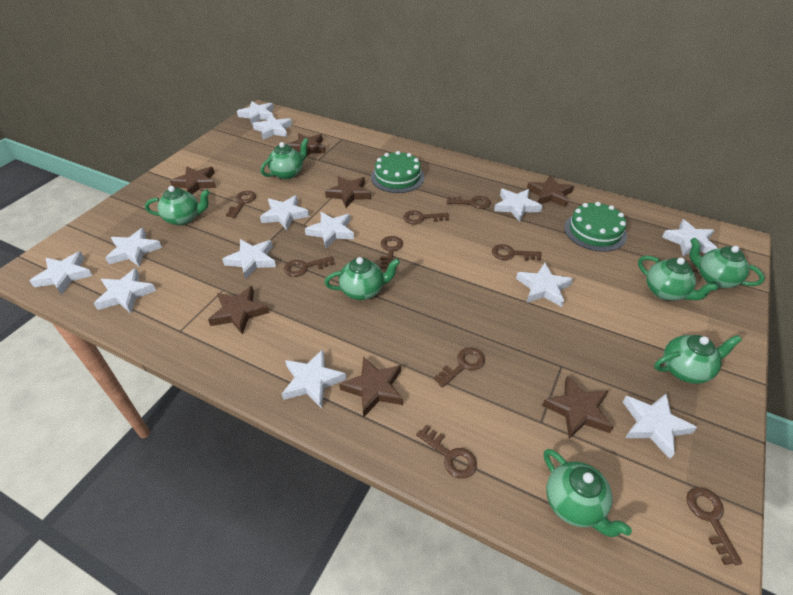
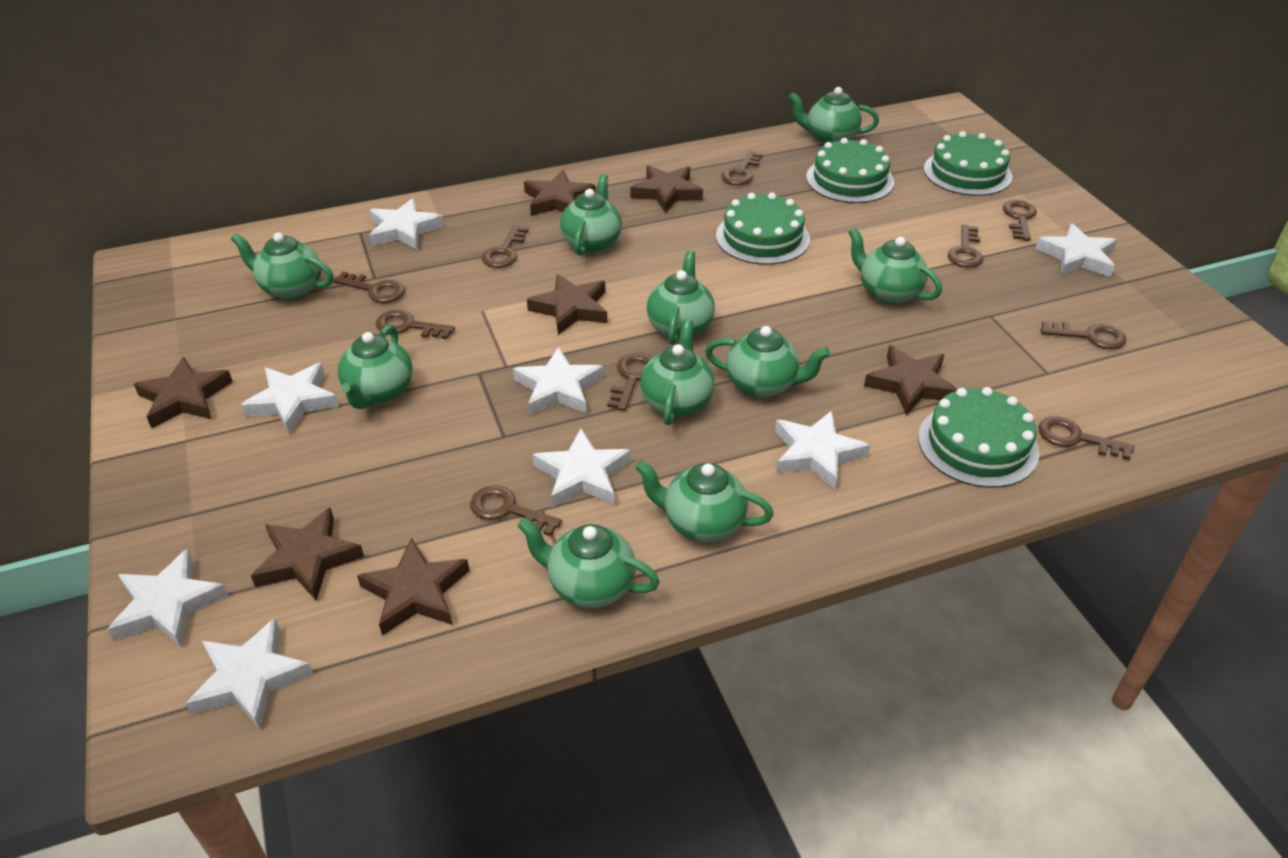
brown key: [226,191,256,218] [284,256,334,277] [380,236,403,269] [403,210,449,224] [416,425,477,479] [433,347,485,388] [446,196,491,209] [492,244,542,261] [686,487,742,565] = 9 -> [333,271,405,303] [376,310,455,339] [470,485,562,536] [482,225,529,268] [607,353,652,411] [722,151,763,185] [948,225,983,268] [1003,200,1037,241] [1038,416,1134,460] [1041,321,1126,350] = 10
green cake: [371,151,425,193] [564,202,627,252] = 2 -> [716,193,810,265] [806,138,894,203] [918,387,1040,488] [924,131,1012,196] = 4
green teapot: [145,186,210,225] [261,138,309,179] [324,257,400,300] [544,449,632,537] [638,256,718,301] [654,335,742,384] [689,238,765,288] = 7 -> [231,233,334,300] [338,324,413,409] [517,518,660,608] [560,174,622,256] [635,460,774,542] [640,319,714,425] [647,251,715,345] [705,326,830,398] [789,87,879,144] [848,227,942,304] = 10
white star: [30,251,93,295] [94,268,156,313] [105,228,162,267] [222,239,276,280] [237,101,274,125] [253,115,292,140] [260,195,309,230] [282,349,346,408] [305,212,354,248] [494,189,543,222] [516,263,573,307] [623,393,697,459] [662,219,718,256] = 13 -> [107,549,229,647] [186,618,313,729] [241,362,339,434] [369,198,444,250] [513,347,603,415] [532,429,631,507] [775,411,870,489] [1035,223,1117,277] = 8

